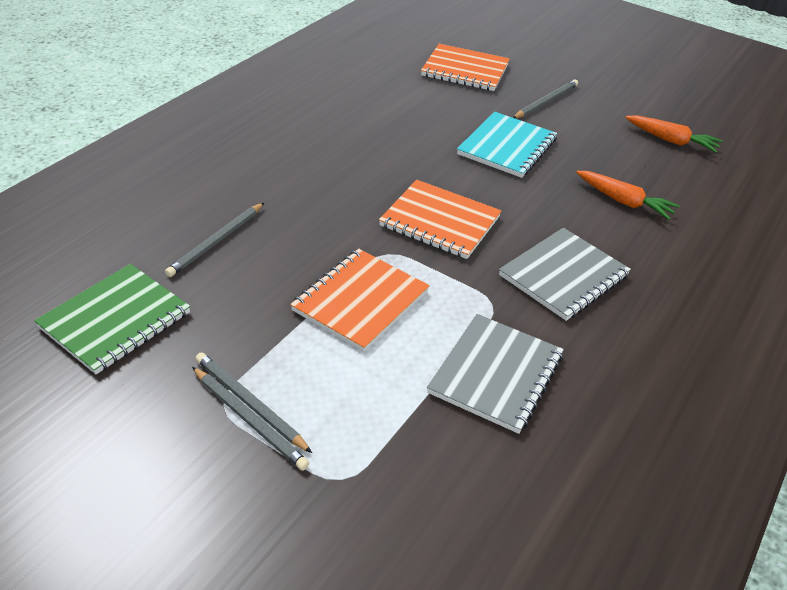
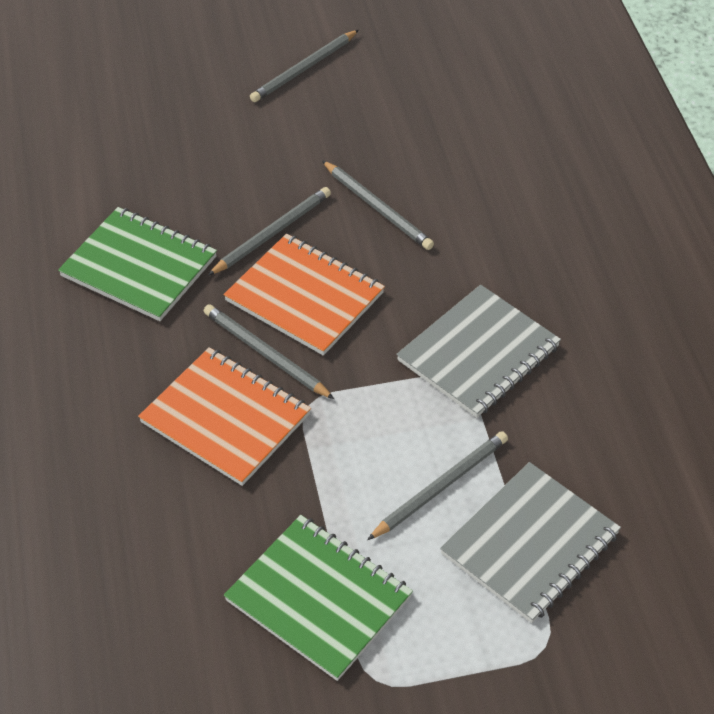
green notebook: [34,264,190,374] = 1 -> [58,207,217,321] [224,515,413,681] = 2
grey pencil: [165,203,264,277] [192,367,309,471] [196,352,312,453] [513,79,578,119] = 4 -> [204,304,334,399] [208,187,331,276] [250,30,359,102] [322,160,434,250] [367,431,508,540] = 5
orange carrot: [576,171,680,220] [625,115,722,153] = 2 -> none = 0
orange notebook: [290,249,429,352] [379,180,502,259] [421,44,510,91] = 3 -> [138,347,311,486] [224,234,385,356] = 2
turquoise notebook: [457,112,557,178] = 1 -> none = 0

